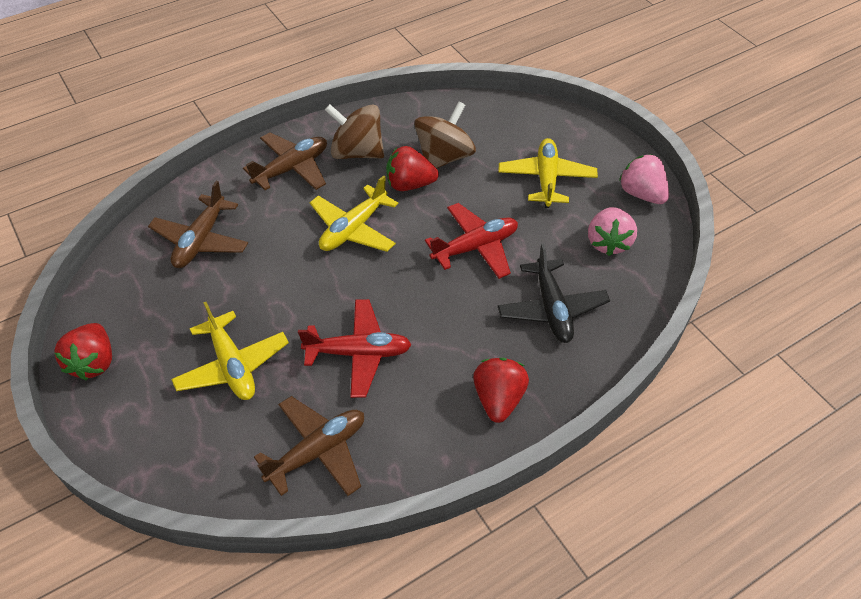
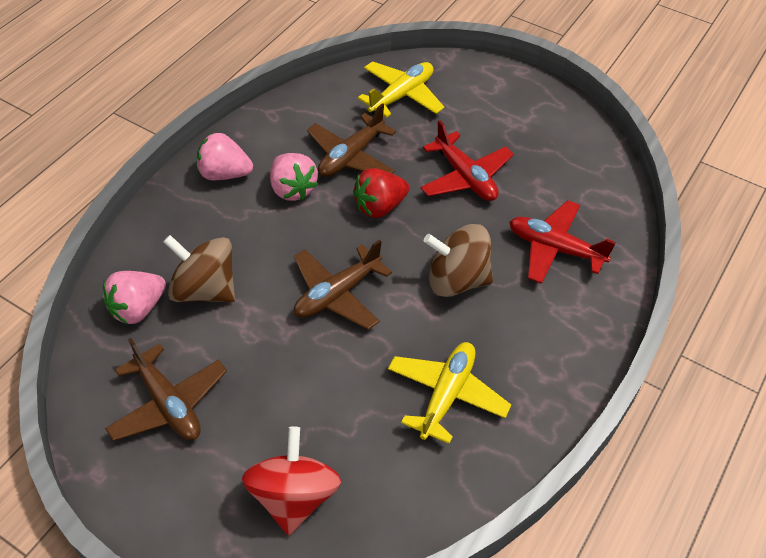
black plane: [498,244,610,343] = 1 -> none = 0
pink strawberry: [588,207,637,256] [619,154,669,204] = 2 -> [103,271,166,324] [196,133,253,180] [270,153,318,201] = 3
red spinning top: none = 0 -> [242,426,341,535] = 1
red strawberry: [55,323,112,380] [386,146,439,191] [473,358,529,423] = 3 -> [353,168,409,218] = 1
yellow plane: [171,302,289,400] [310,175,398,252] [498,138,598,208] = 3 -> [358,61,444,117] [388,342,511,444] = 2

